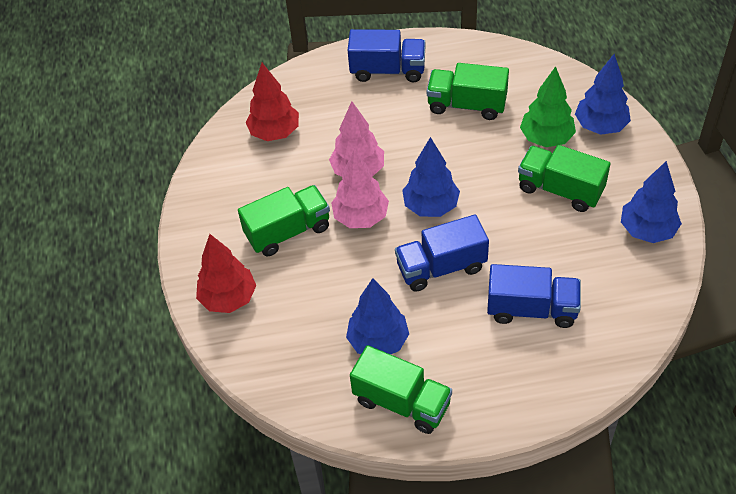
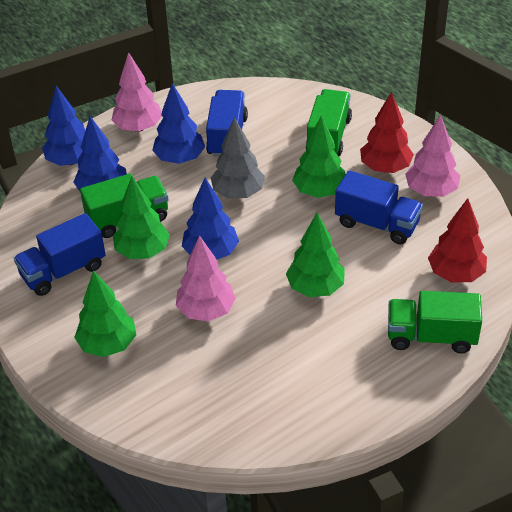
green tree: [520,66,576,147] = 1 -> [74,270,136,357] [113,176,170,259] [286,213,345,297] [292,116,345,198] = 4
green truck: [238,185,330,256] [350,345,452,434] [427,63,509,120] [518,145,610,212] = 4 -> [80,173,169,238] [306,89,352,156] [388,291,482,354] = 3
grey tree: none = 0 -> [211,117,265,199] = 1
pink tree: [329,101,384,177] [331,149,389,228] = 2 -> [112,52,162,132] [176,235,236,322] [405,115,460,197] = 3

